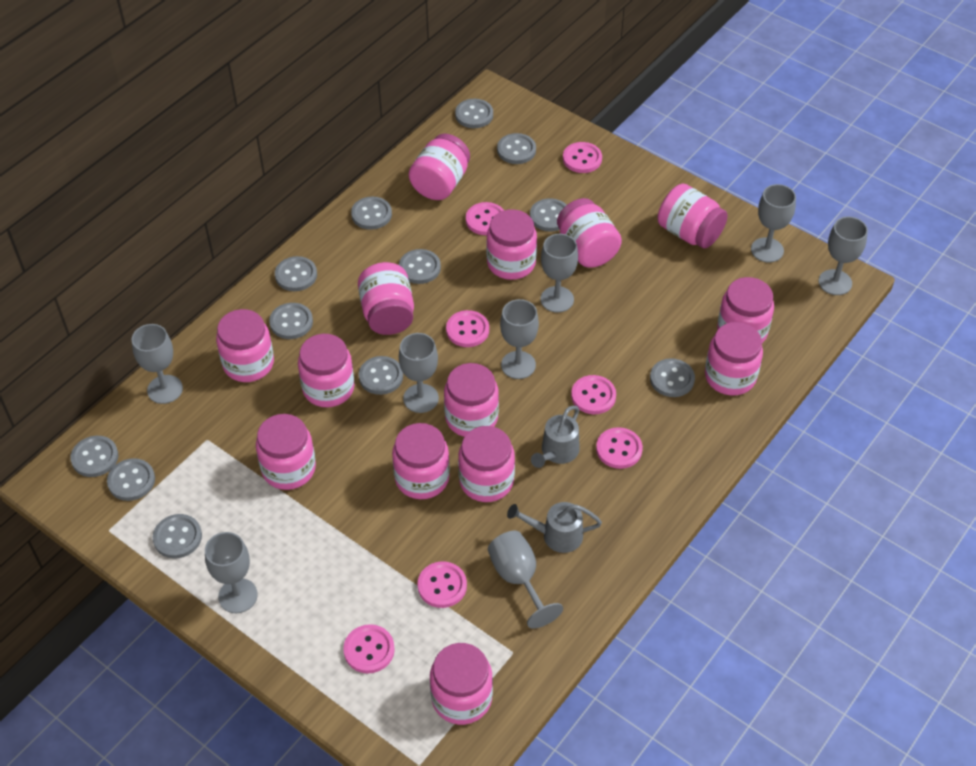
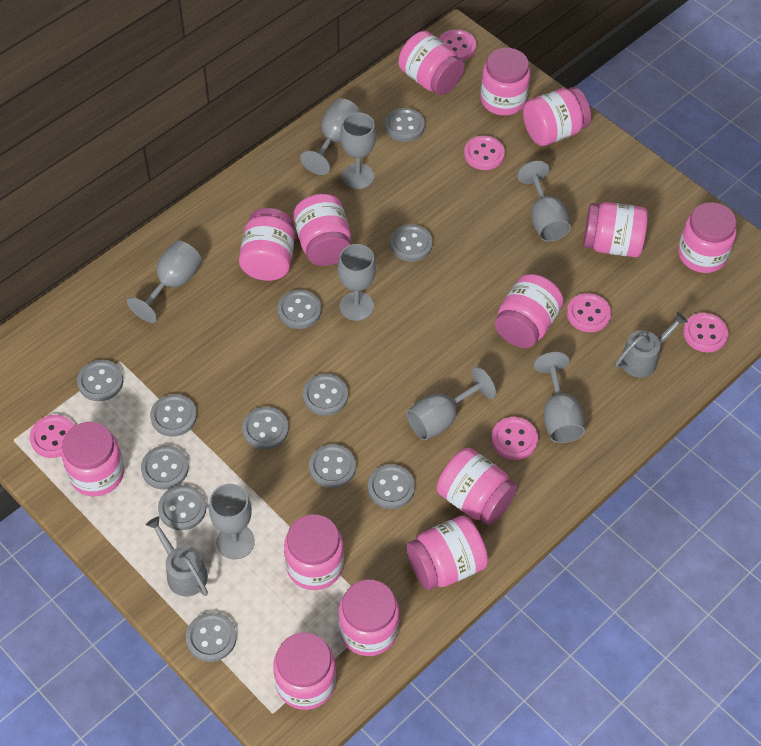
pink button: [343,624,395,673] [418,561,467,608] [446,310,489,347] [466,202,504,235] [563,142,602,173] [571,375,616,414] [596,427,643,469] = 7 -> [30,415,75,458] [439,29,476,61] [464,136,505,170] [491,417,538,460] [567,293,611,332] [683,313,728,352] = 6

